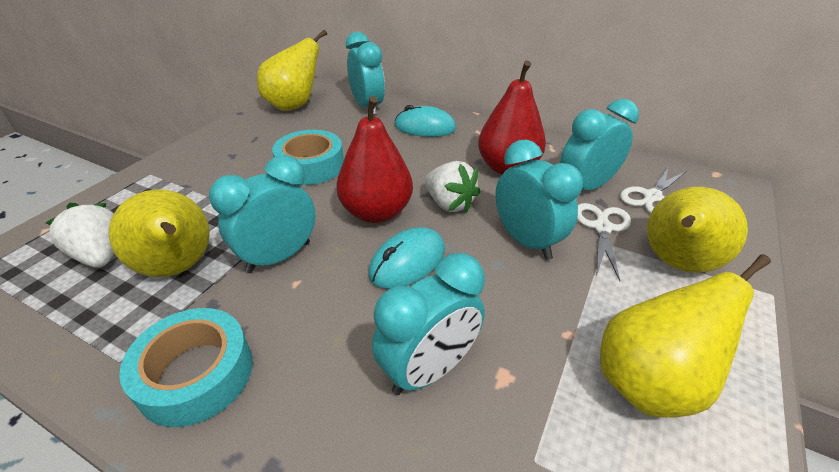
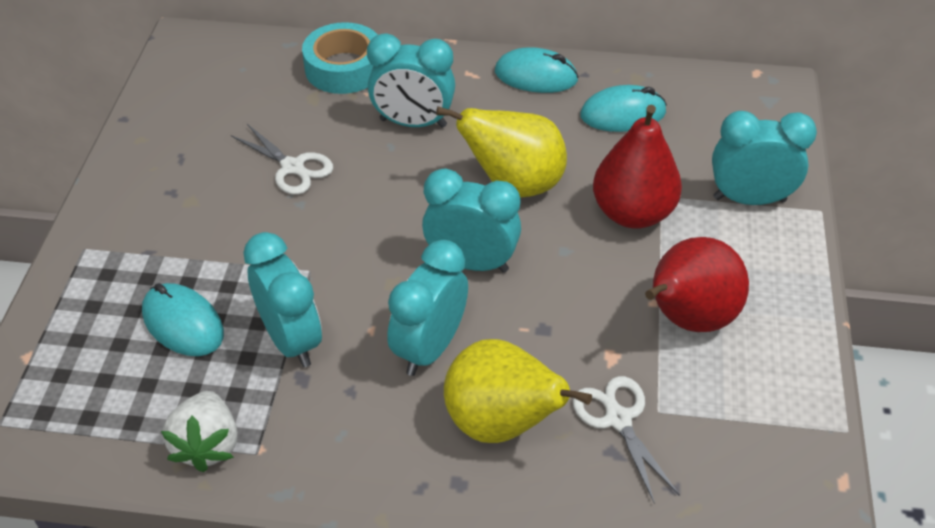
turquoise mouse: [368,227,445,289] [395,105,456,137] = 2 -> [142,283,224,356] [495,47,579,93] [580,85,667,132] = 3
turquoise tape: [119,308,253,427] [272,130,344,185] = 2 -> [302,22,378,94] = 1
white strawberry: [46,203,114,267] [425,161,480,213] = 2 -> [161,391,237,472] = 1
yellow pear: [109,189,210,277] [257,30,327,111] [600,254,771,418] [647,187,748,273] = 4 -> [436,106,567,197] [444,339,592,443] = 2

